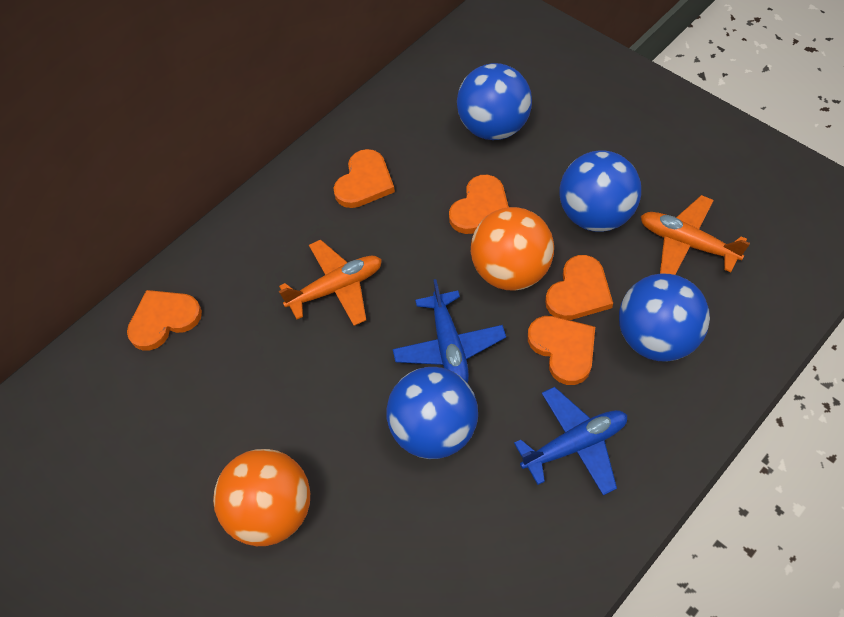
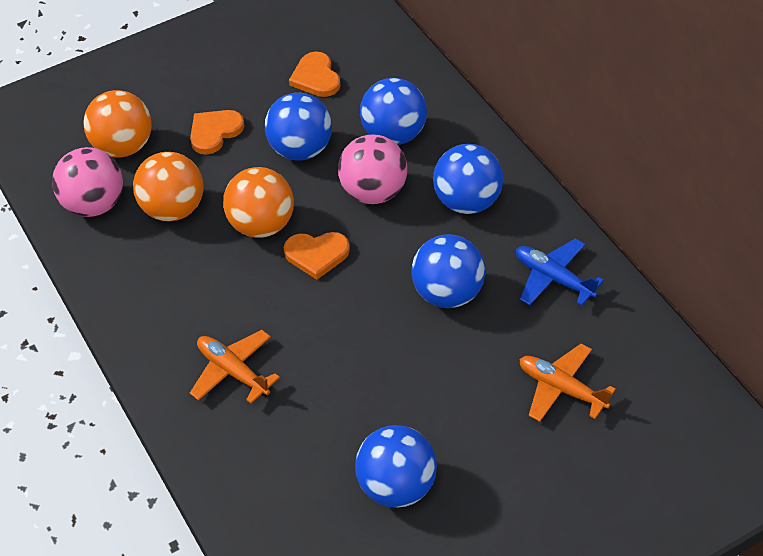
blue ball: [386,367,478,459] [457,63,532,140] [559,151,641,232] [619,274,710,362] = 4 -> [265,93,332,161] [355,425,437,508] [360,78,427,145] [411,234,485,308] [433,144,503,214] = 5
blue plane: [393,279,506,383] [514,387,627,496] = 2 -> [516,238,604,306] = 1
orange ball: [213,449,310,546] [471,207,554,291] = 2 -> [83,90,152,157] [133,152,203,221] [223,167,294,238] = 3
orange heart: [127,290,202,351] [333,149,395,208] [449,175,509,234] [528,316,595,385] [545,255,613,320] = 5 -> [190,110,245,155] [284,232,350,280] [289,52,341,97] = 3
pink ball: none = 0 -> [52,147,123,217] [338,134,407,204] = 2

